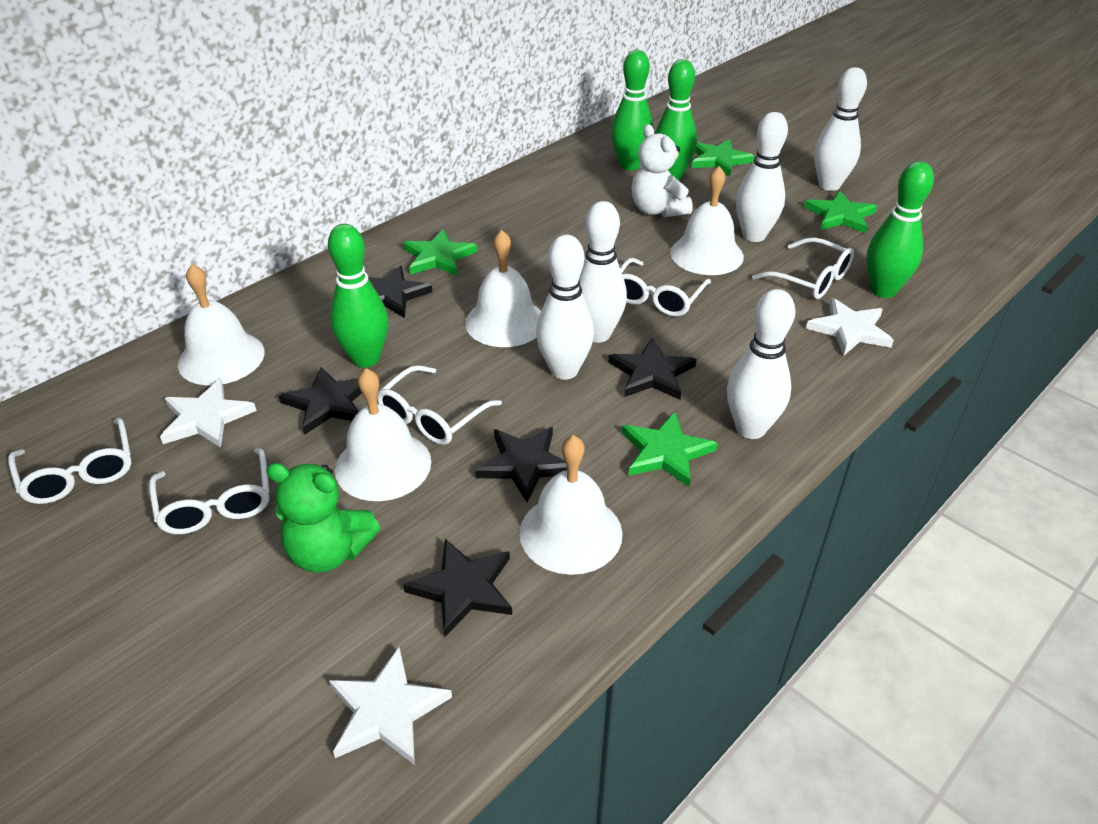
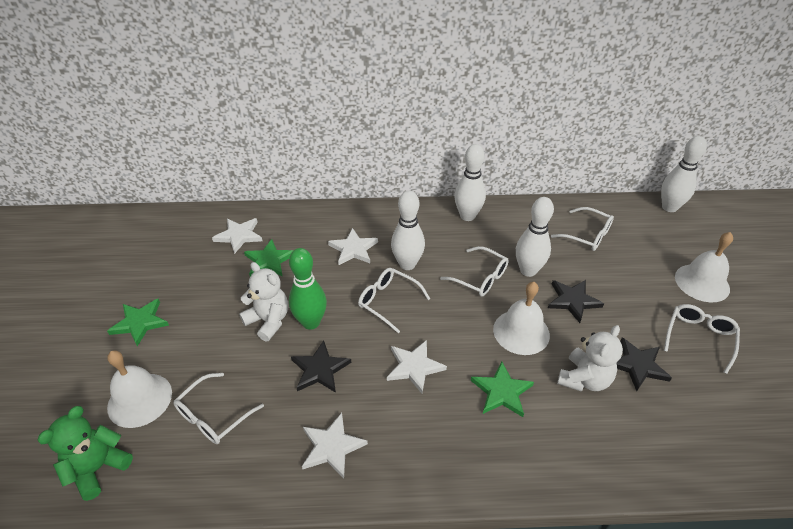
black star: [279,367,362,435] [368,265,433,318] [403,539,512,638] [475,427,567,502] [608,338,696,400] = 5 -> [291,341,351,393] [548,280,604,323] [616,338,672,391] = 3
green bowling pin: [328,224,388,368] [611,50,654,170] [655,59,697,180] [866,161,934,298] = 4 -> [289,248,327,330] = 1
green star: [403,229,477,276] [622,412,718,487] [691,139,755,176] [804,191,877,233] = 4 -> [107,299,169,346] [244,239,293,277] [471,361,534,417] = 3
white bell: [178,264,265,386] [335,368,431,501] [465,230,541,347] [520,435,623,575] [670,166,744,275] = 5 -> [107,351,172,428] [493,282,550,355] [675,232,733,302] = 3
white bowling pin: [536,235,594,380] [579,201,627,343] [727,289,795,439] [736,112,788,242] [814,67,867,191] = 5 -> [391,191,425,270] [454,144,486,221] [516,197,554,277] [661,136,707,212] = 4
white star: [160,379,257,448] [329,647,452,765] [806,298,894,356] = 3 -> [212,218,263,254] [302,413,368,478] [328,228,378,265] [387,340,447,393] = 4
white teddy bear: [632,124,693,217] = 1 -> [239,262,288,342] [557,325,623,392] = 2

